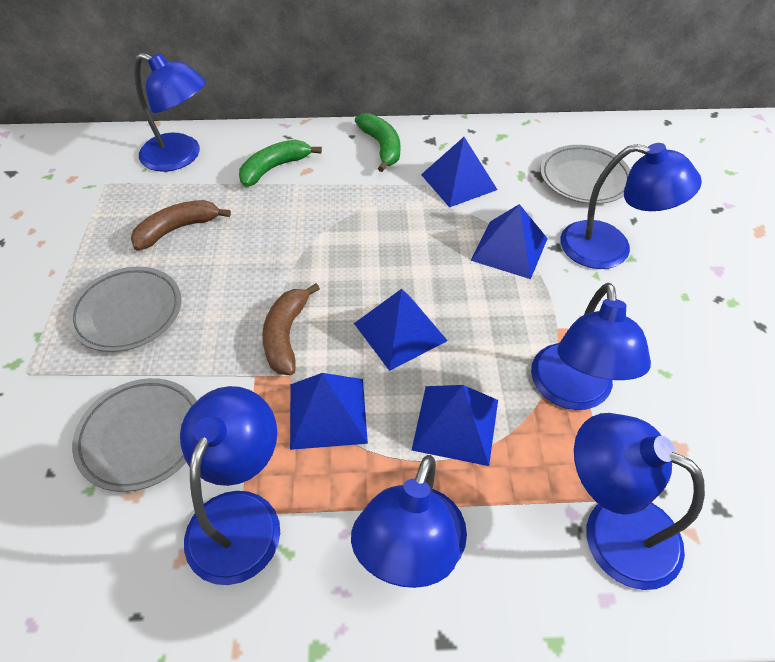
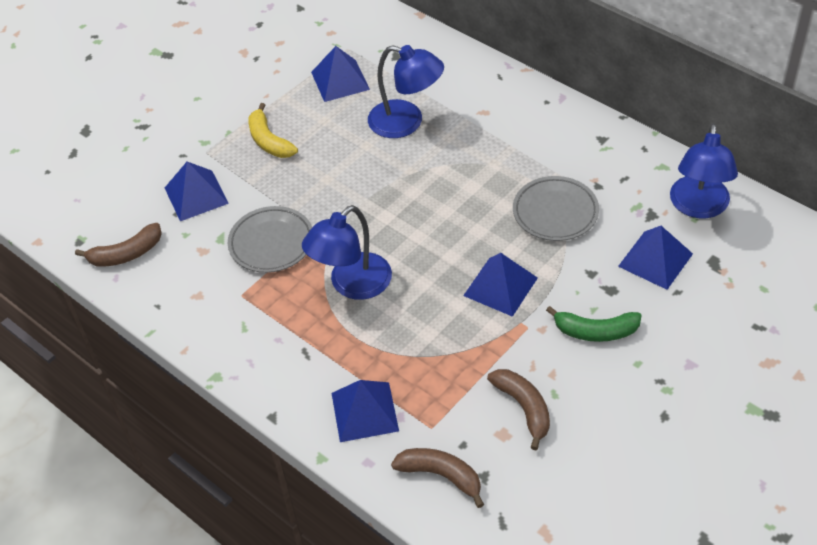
blue lamp: [134,53,206,172] [180,386,280,585] [351,455,467,588] [531,283,651,410] [560,143,702,269] [574,413,705,590] = 6 -> [302,205,392,300] [368,45,444,138] [670,123,738,218] = 3
brown banana: [131,200,231,250] [262,283,320,375] = 2 -> [75,223,162,267] [391,448,484,508] [487,369,550,450] = 3
green banana: [239,140,322,187] [355,113,400,172] = 2 -> [546,306,642,342] = 1
grey plate: [68,267,182,352] [72,378,197,492] [540,145,631,204] = 3 -> [228,206,312,273] [513,176,599,241] = 2
yellow banana: none = 0 -> [248,103,298,158] = 1

